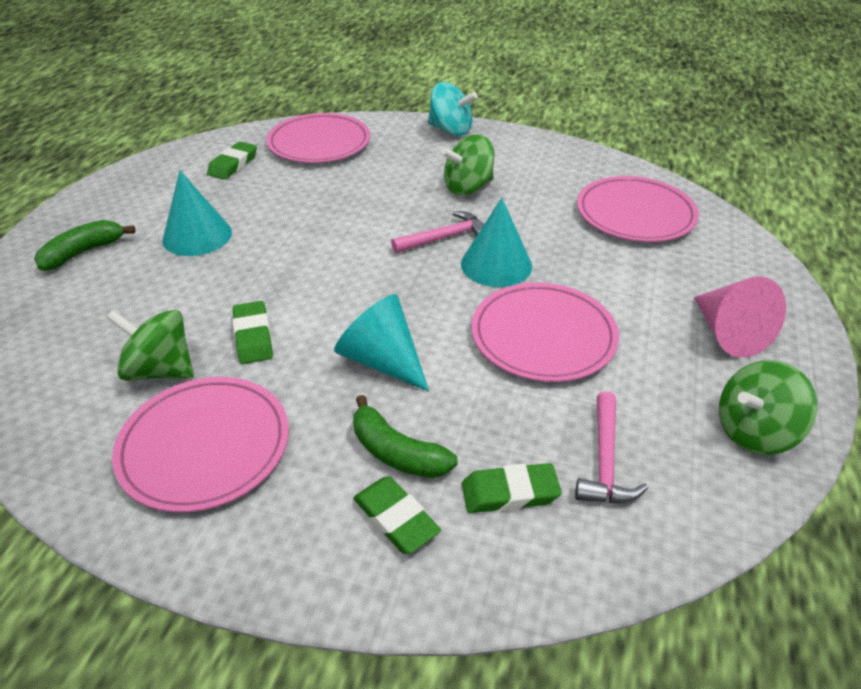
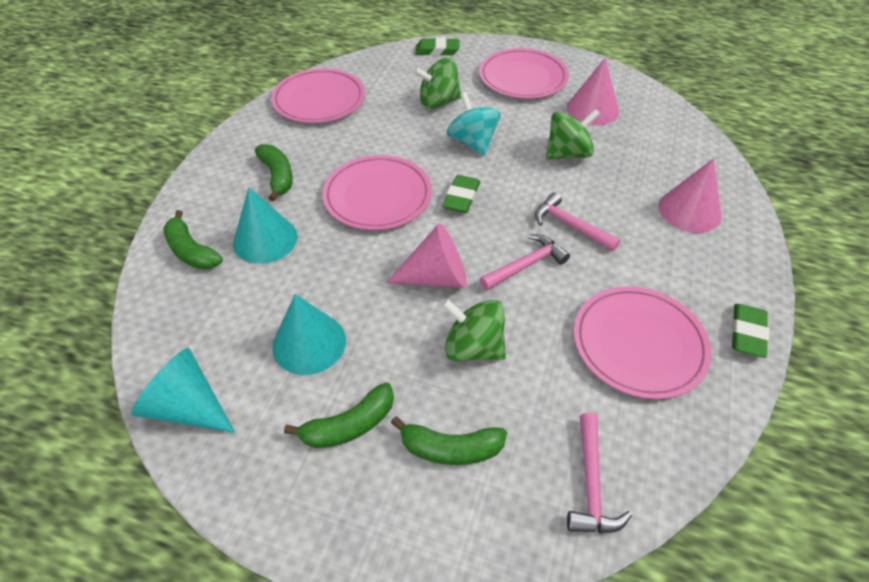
green banana: [34,220,135,271] [353,395,458,478] = 2 -> [163,210,223,270] [255,144,293,201] [284,382,394,448] [391,416,507,465] = 4
green eraser: [207,142,257,180] [233,301,273,364] [353,476,441,554] [462,463,562,513] = 4 -> [415,38,459,56] [443,175,480,213] [732,304,769,358] = 3
pink cone: [694,277,786,358] = 1 -> [386,223,467,288] [567,58,619,125] [659,158,722,233] = 3
pink hammer: [391,211,484,253] [575,392,648,503] = 2 -> [479,234,570,290] [535,192,620,252] [567,413,632,534] = 3

